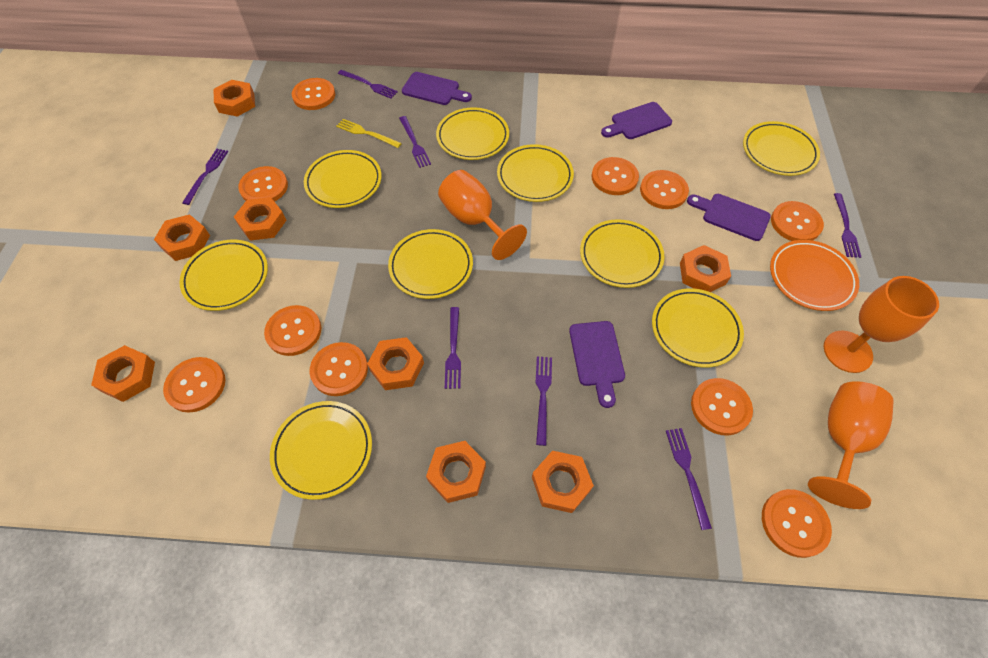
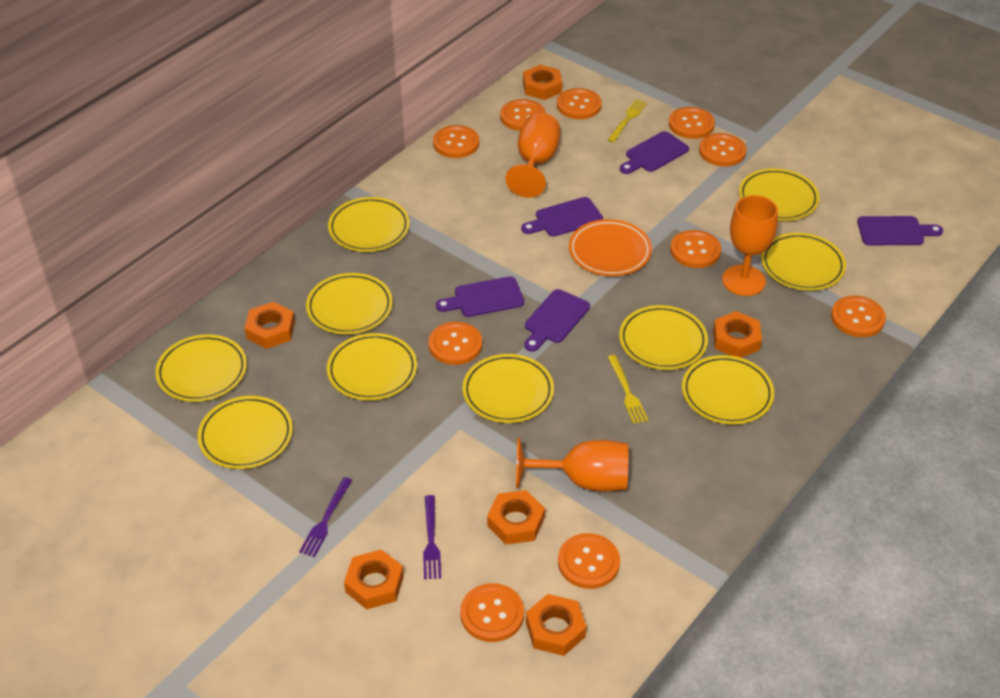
orange nut: [91,345,155,402] [154,214,210,261] [214,80,255,117] [234,197,287,241] [367,337,424,390] [426,441,486,503] [532,451,594,513] [680,245,731,292] = 8 -> [245,302,295,349] [344,549,404,609] [487,490,545,545] [523,65,562,100] [526,594,586,656] [713,311,762,358] = 6
purple cutting board: [402,72,472,105] [569,321,625,408] [601,102,672,139] [687,194,771,241] = 4 -> [436,276,524,317] [521,197,603,237] [524,289,590,352] [620,131,689,174] [857,216,943,245] = 5
purple fork: [182,149,228,205] [338,70,398,99] [399,116,431,168] [445,307,461,389] [536,357,552,446] [666,428,712,530] [834,193,861,258] = 7 -> [299,477,352,557] [423,495,441,579] = 2
yellow fork: [336,119,402,148] = 1 -> [608,99,647,142] [608,355,648,424] = 2
yellow plate: [179,240,268,311] [270,401,372,500] [304,150,382,208] [388,229,473,299] [436,107,509,160] [497,144,574,202] [580,219,665,288] [652,288,744,368] [743,121,820,176] = 9 -> [155,334,247,402] [198,396,293,469] [306,273,393,335] [327,333,417,400] [328,197,410,252] [463,354,554,423] [619,305,708,370] [682,355,774,425] [739,168,820,221] [761,233,846,291] = 10

